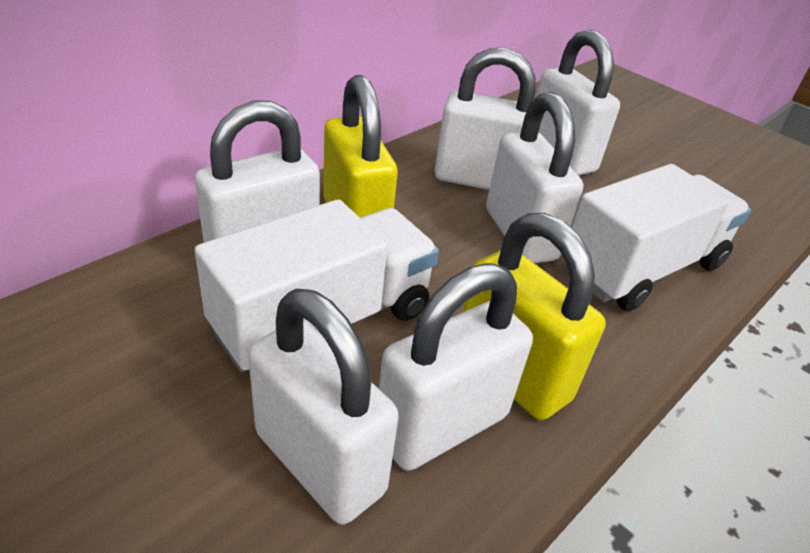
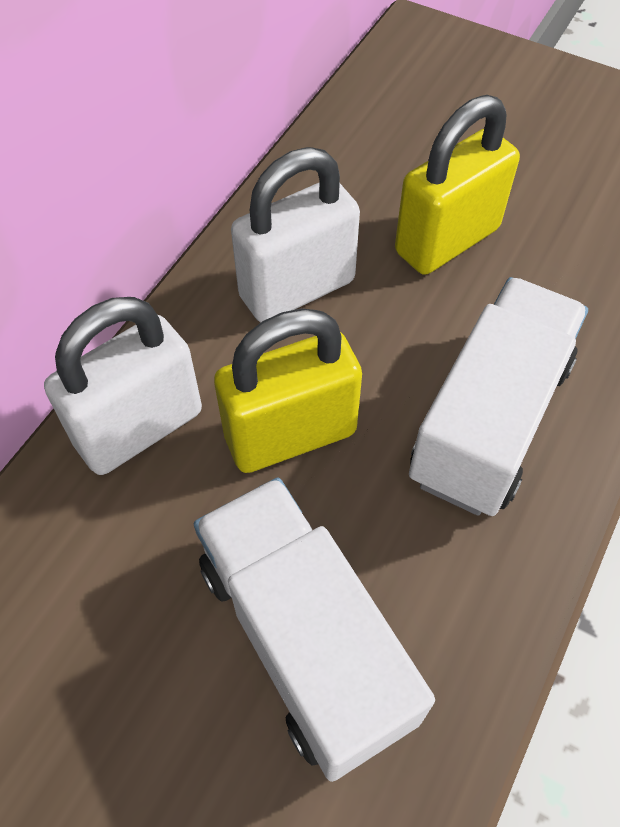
white padlock: [195,101,320,243] [248,289,399,525] [379,263,533,471] [435,48,536,190] [486,92,583,263] [536,30,620,176] = 6 -> [44,297,202,475] [231,147,360,322] = 2

